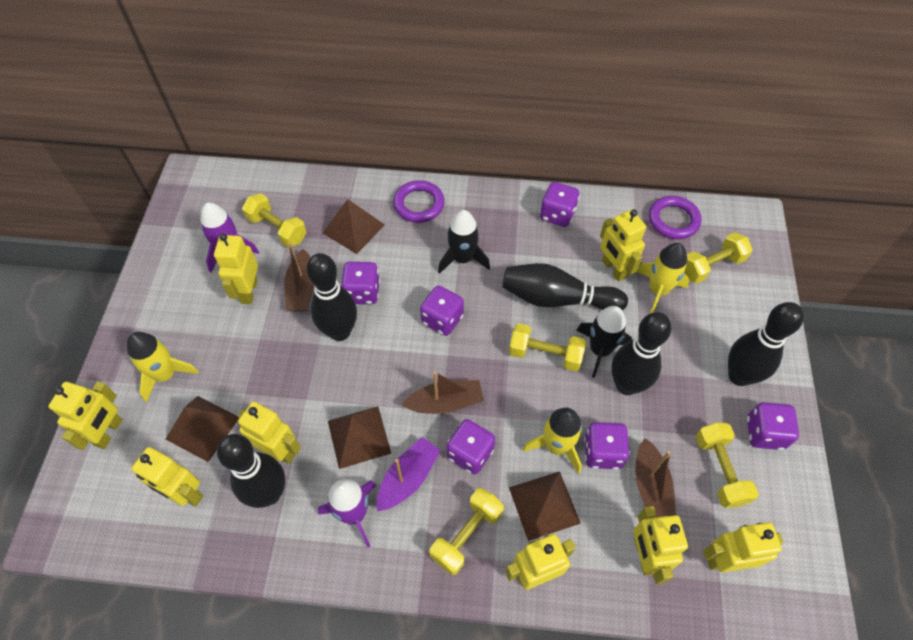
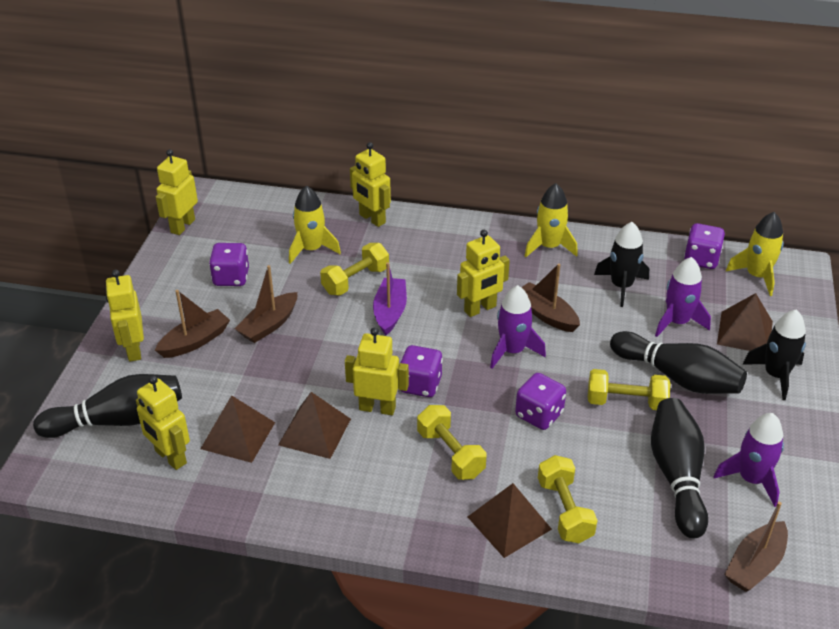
black bowling pin: [217,434,285,508] [306,253,357,341] [502,263,628,310] [611,312,671,395] [728,302,804,386] = 5 -> [33,374,182,438] [610,331,747,394] [651,398,708,539] = 3
brown boat: [284,242,315,312] [401,372,484,414] [635,438,676,517] = 3 -> [155,290,230,358] [234,265,297,343] [521,264,580,332] [724,502,788,592] = 4
purple dice: [341,262,380,304] [420,286,464,336] [446,419,495,474] [540,182,579,227] [584,422,630,470] [747,402,799,450] = 6 -> [209,243,249,286] [400,345,443,397] [515,373,566,430] [684,223,725,269] = 4
purple ring: [393,180,445,223] [649,196,702,239] = 2 -> none = 0
purple rocket: [200,203,259,273] [318,479,376,547] = 2 -> [490,285,546,369] [655,257,711,337] [714,413,784,507] = 3
yellow dumbbell: [242,193,307,248] [429,488,504,575] [509,323,586,371] [684,232,753,284] [696,422,759,508] = 5 -> [320,243,389,296] [417,405,487,480] [538,455,598,543] [588,369,670,410] = 4
yellow robot: [48,381,122,450] [131,447,203,507] [214,233,258,304] [238,401,301,464] [505,534,576,590] [600,209,646,282] [633,506,688,584] [703,522,783,572] = 8 -> [105,270,144,362] [136,376,190,470] [156,149,198,235] [345,327,409,415] [350,142,391,227] [457,230,510,317] = 6

